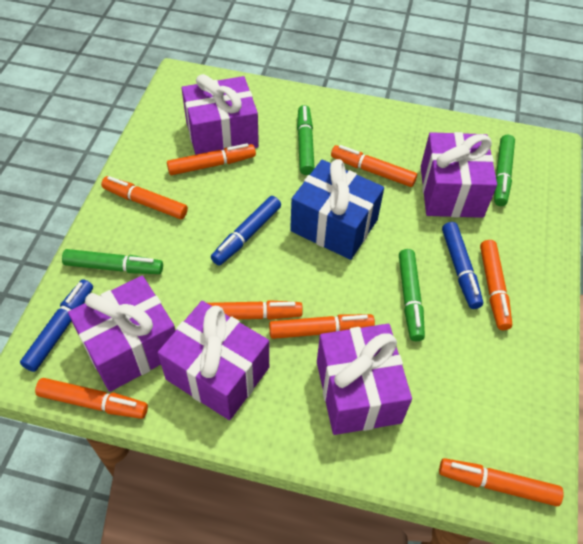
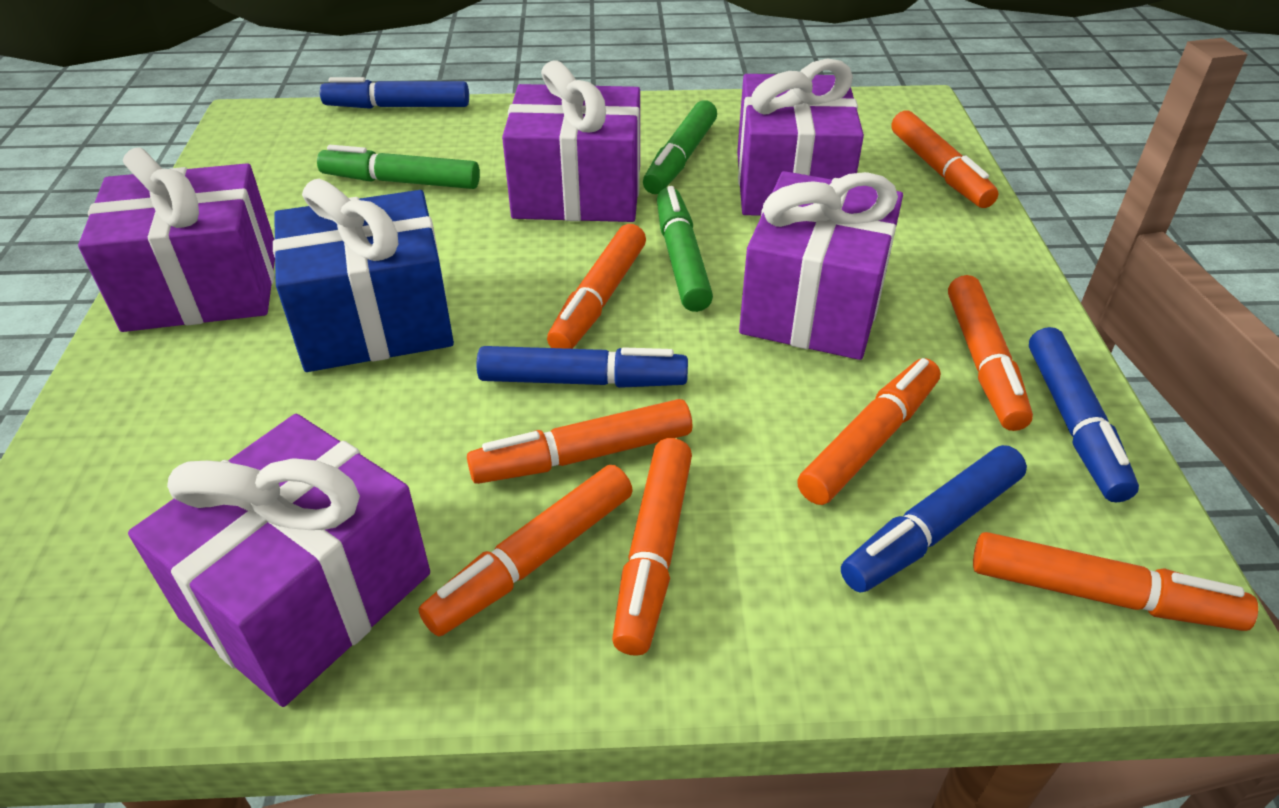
blue marker: [20,279,93,372] [211,196,281,266] [442,222,483,309] = 3 -> [320,77,469,109] [477,346,688,388] [841,445,1027,593] [1029,327,1139,502] = 4
green marker: [62,249,163,274] [297,105,315,175] [399,249,425,341] [494,135,515,206] = 4 -> [317,145,480,189] [643,100,717,194] [657,186,713,312] = 3

